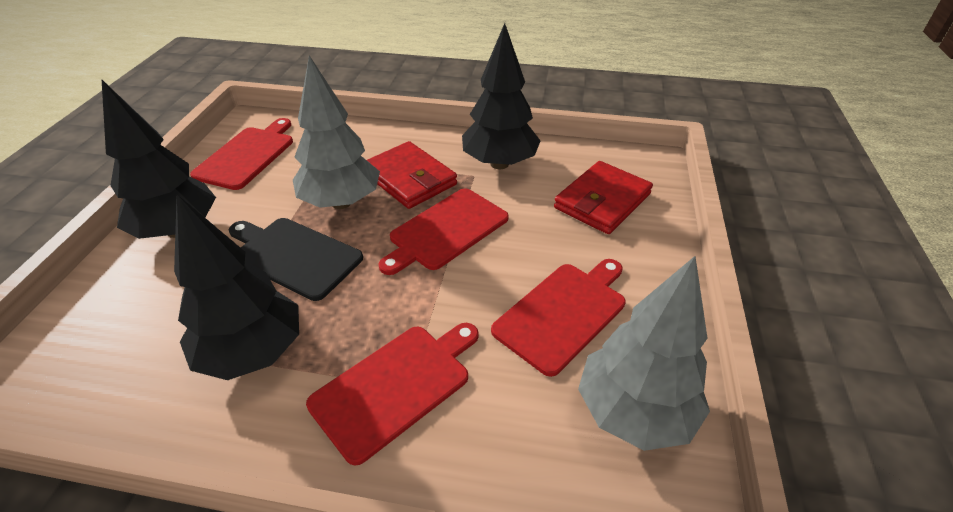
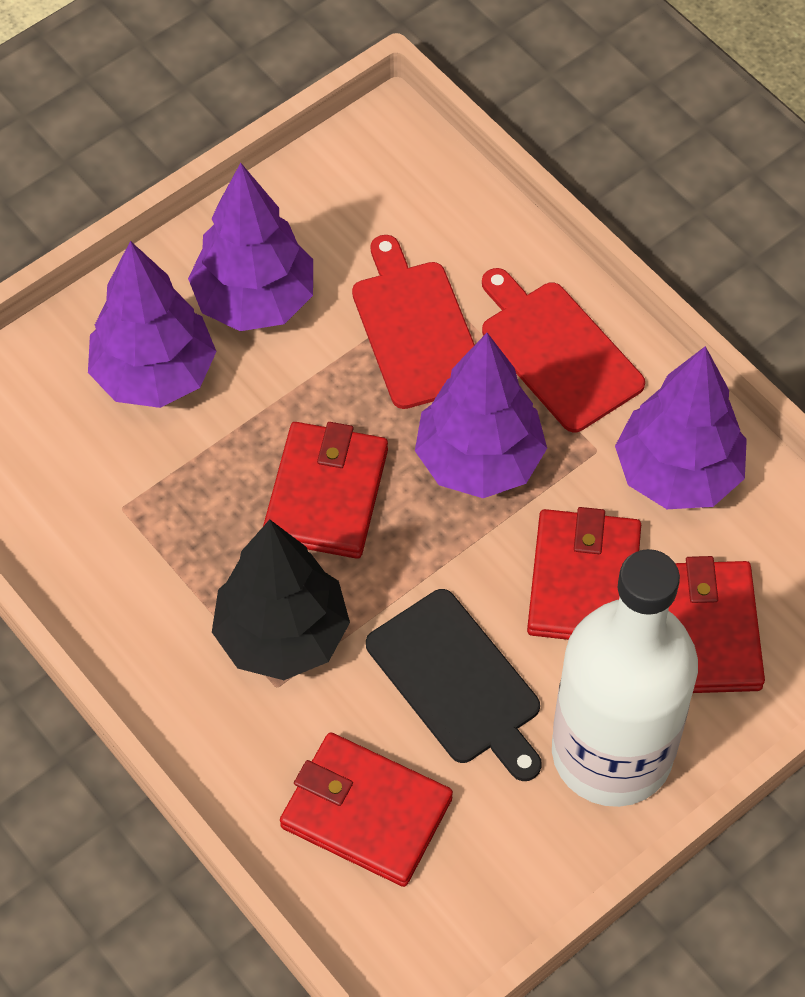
black tree: [102,80,216,239] [174,195,299,380] [462,23,540,169] = 3 -> [212,519,350,680] = 1
grey tree: [293,56,380,209] [578,256,710,451] = 2 -> none = 0
purple tree: none = 0 -> [88,241,217,408] [188,163,313,331] [415,333,547,498] [615,346,747,509] = 4
red cutting board: [190,118,293,190] [306,323,479,465] [378,188,509,275] [491,259,626,377] = 4 -> [352,235,475,409] [482,268,645,432] = 2
red wallet: [367,141,457,209] [554,161,653,234] = 2 -> [263,422,388,559] [280,732,453,887] [527,507,641,640] [668,556,765,693] = 4
white bottle: none = 0 -> [552,549,698,807] = 1

